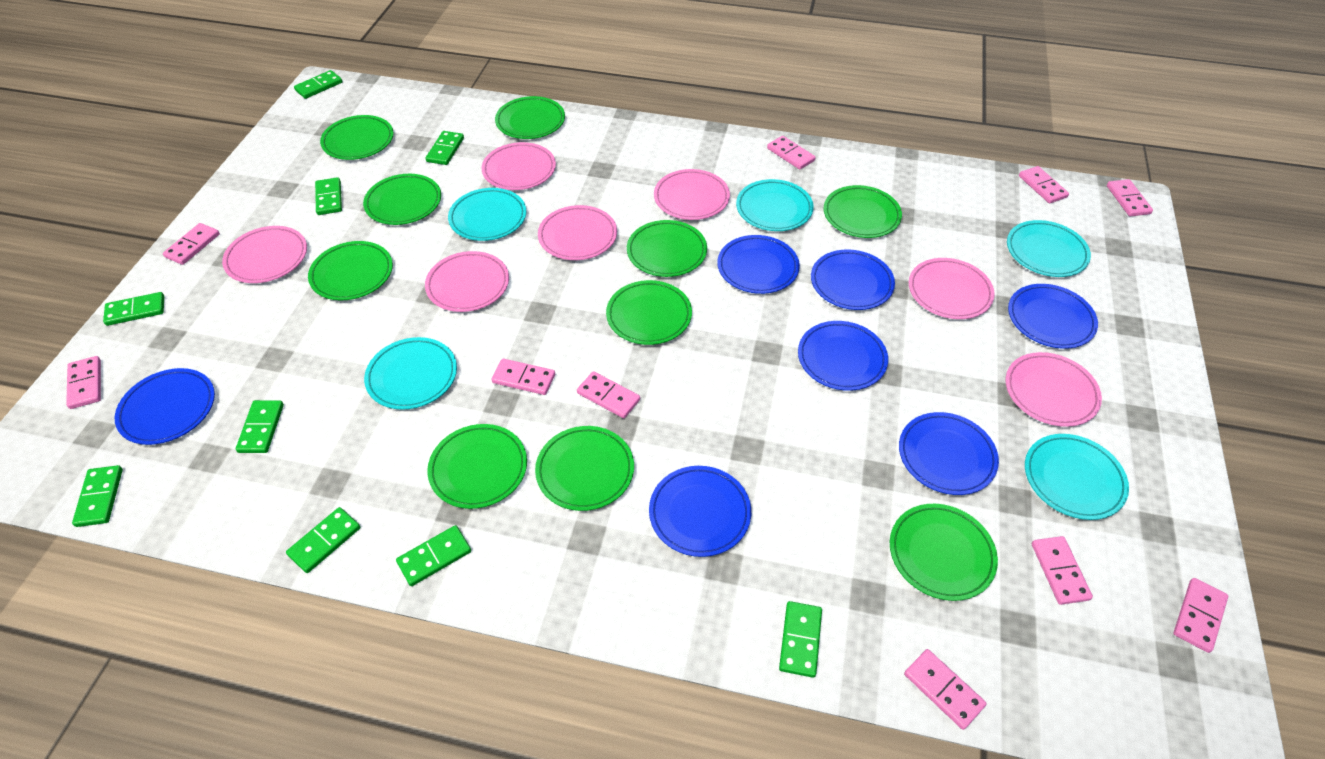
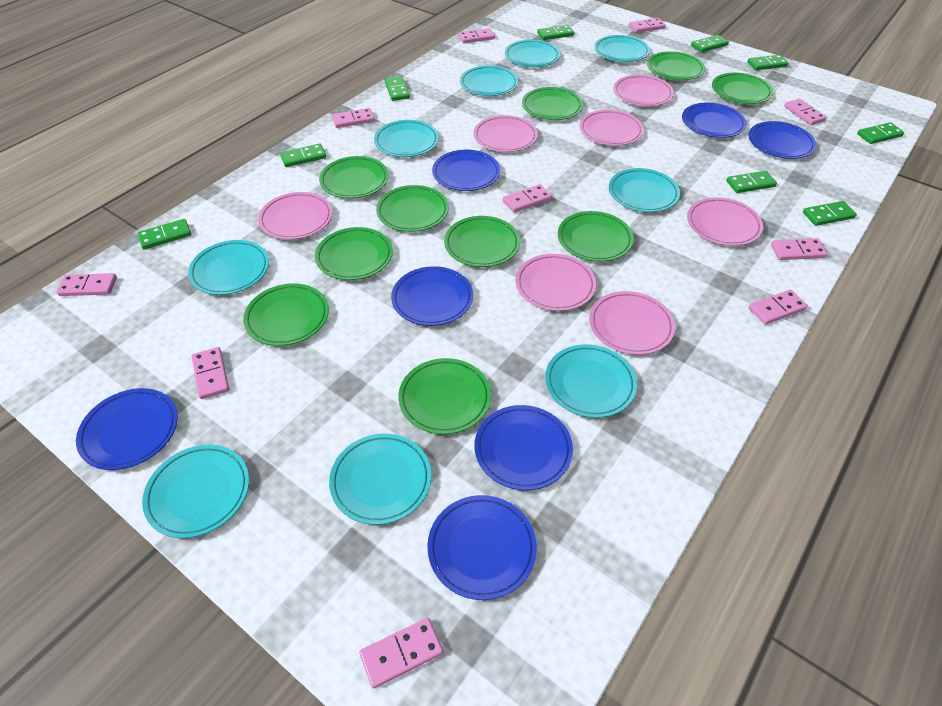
turquoise plate: [364,337,457,410] [448,188,527,241] [736,179,814,231] [1007,220,1091,277] [1025,434,1129,520] = 5 -> [142,445,249,538] [188,240,269,295] [329,434,431,525] [374,120,439,157] [460,65,518,96] [505,40,560,67] [545,344,637,418] [594,35,650,62] [609,168,680,212] = 9

